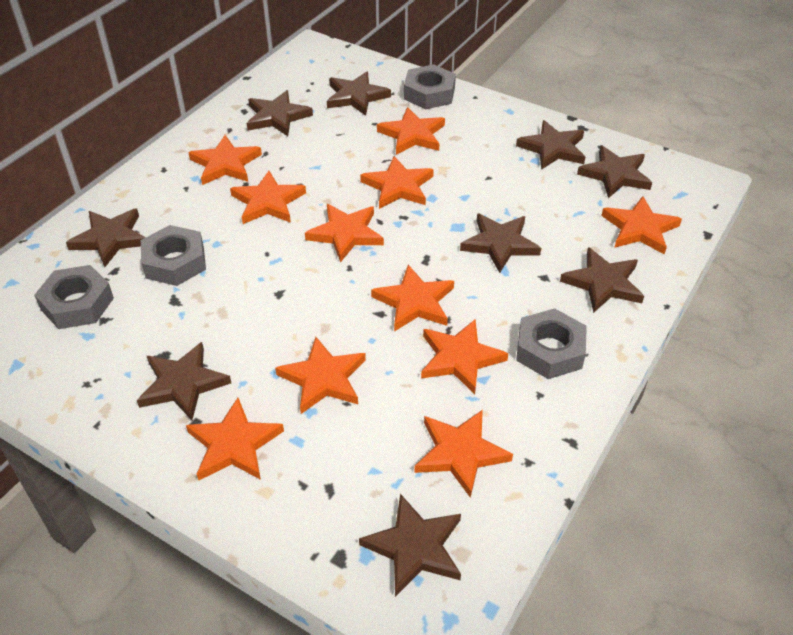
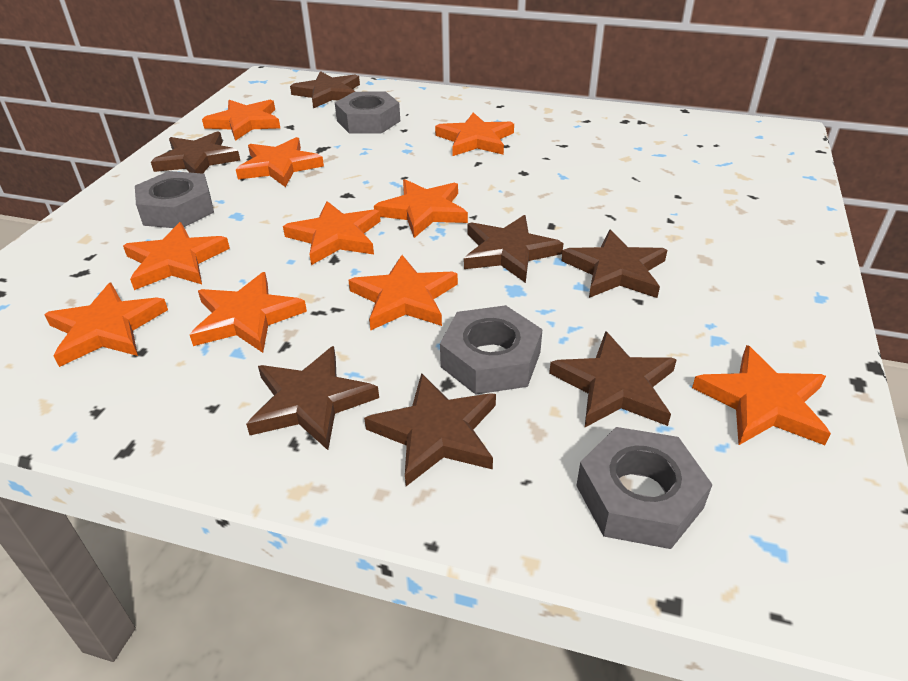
brown star: [66,209,146,267] [137,342,231,420] [247,90,313,136] [327,72,391,116] [359,494,461,597] [460,213,541,273] [516,120,585,170] [560,247,644,313] [577,146,652,198] = 9 -> [151,131,240,174] [246,346,379,450] [290,71,360,109] [364,373,496,486] [464,215,563,283] [549,331,677,427] [561,230,667,298] = 7
orange star: [186,398,284,480] [188,135,262,185] [230,171,306,224] [275,337,366,414] [305,204,384,263] [360,156,434,209] [371,265,454,332] [377,107,445,155] [414,410,513,498] [421,319,508,394] [601,196,682,255] = 11 -> [44,283,168,367] [123,222,230,290] [190,272,307,353] [202,100,280,141] [236,137,324,187] [283,201,381,265] [348,255,458,330] [374,179,468,238] [435,112,514,156] [692,345,831,445] = 10

